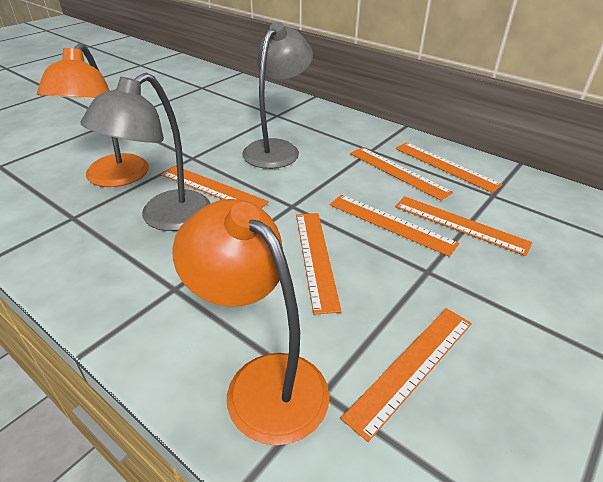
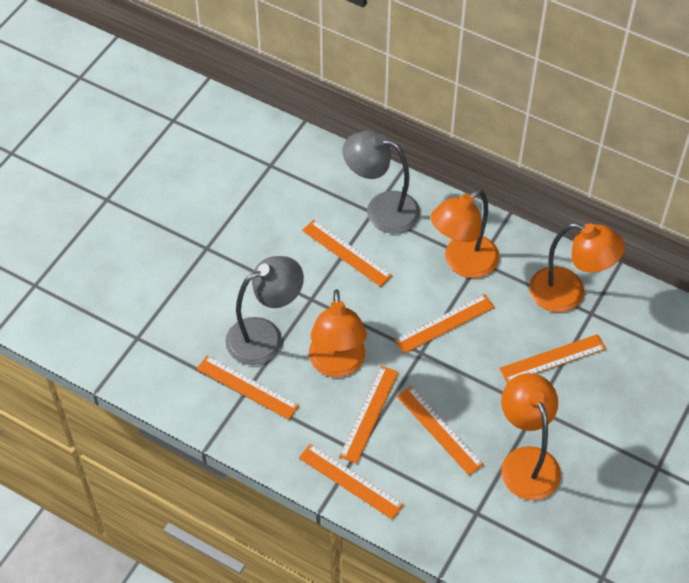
orange lamp: [37,43,149,187] [172,199,330,446] = 2 -> [309,289,367,377] [431,189,499,278] [501,373,561,500] [529,223,625,312] = 4

